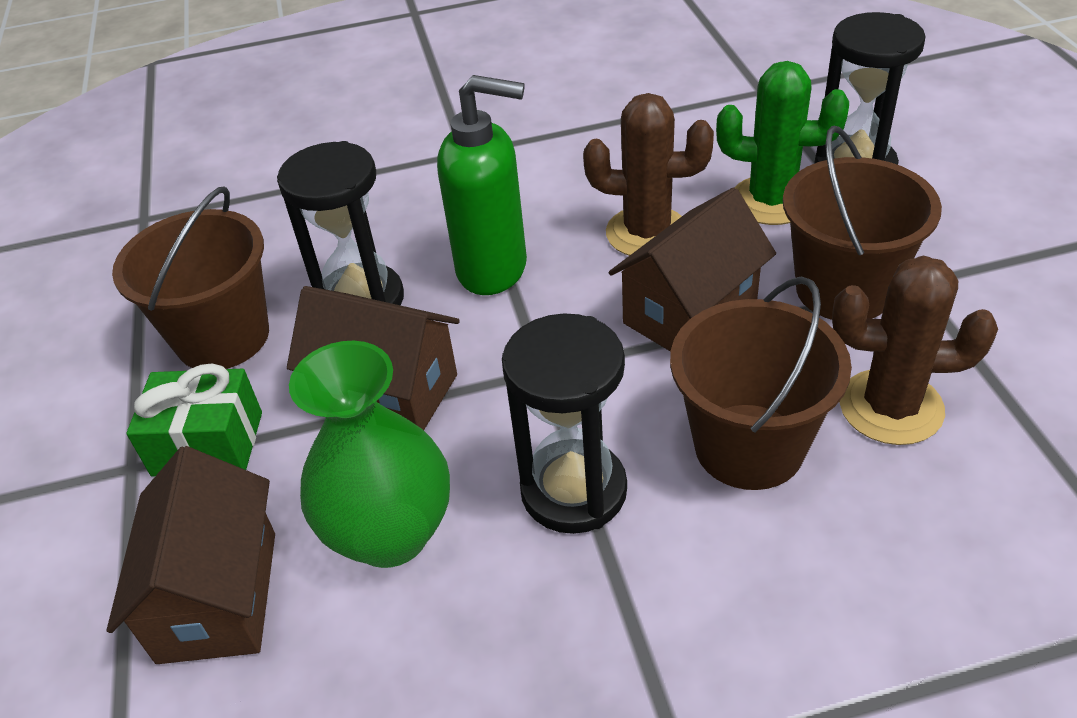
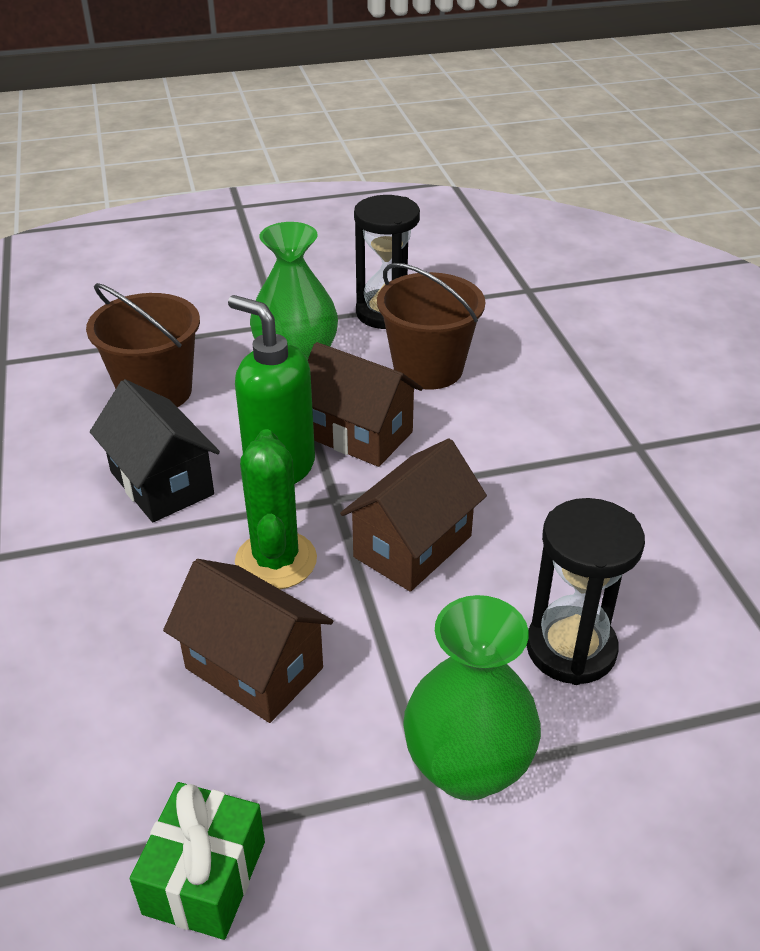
black hourglass: [277,141,404,305] [502,313,627,534] [814,12,926,165] = 3 -> [354,195,420,329] [526,498,645,685] = 2
black house: none = 0 -> [90,379,220,522] = 1
brown bucket: [112,187,269,369] [670,277,852,490] [783,126,942,320] = 3 -> [86,283,200,407] [377,263,485,390] = 2
brown cactus: [583,93,714,256] [832,256,998,445] = 2 -> none = 0
green vase: [289,341,450,568] = 1 -> [250,222,338,360] [403,595,541,801] = 2

